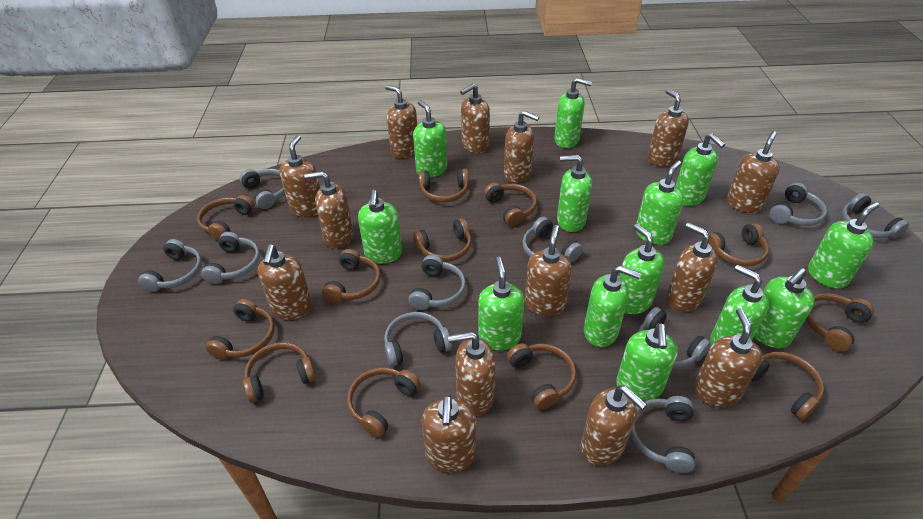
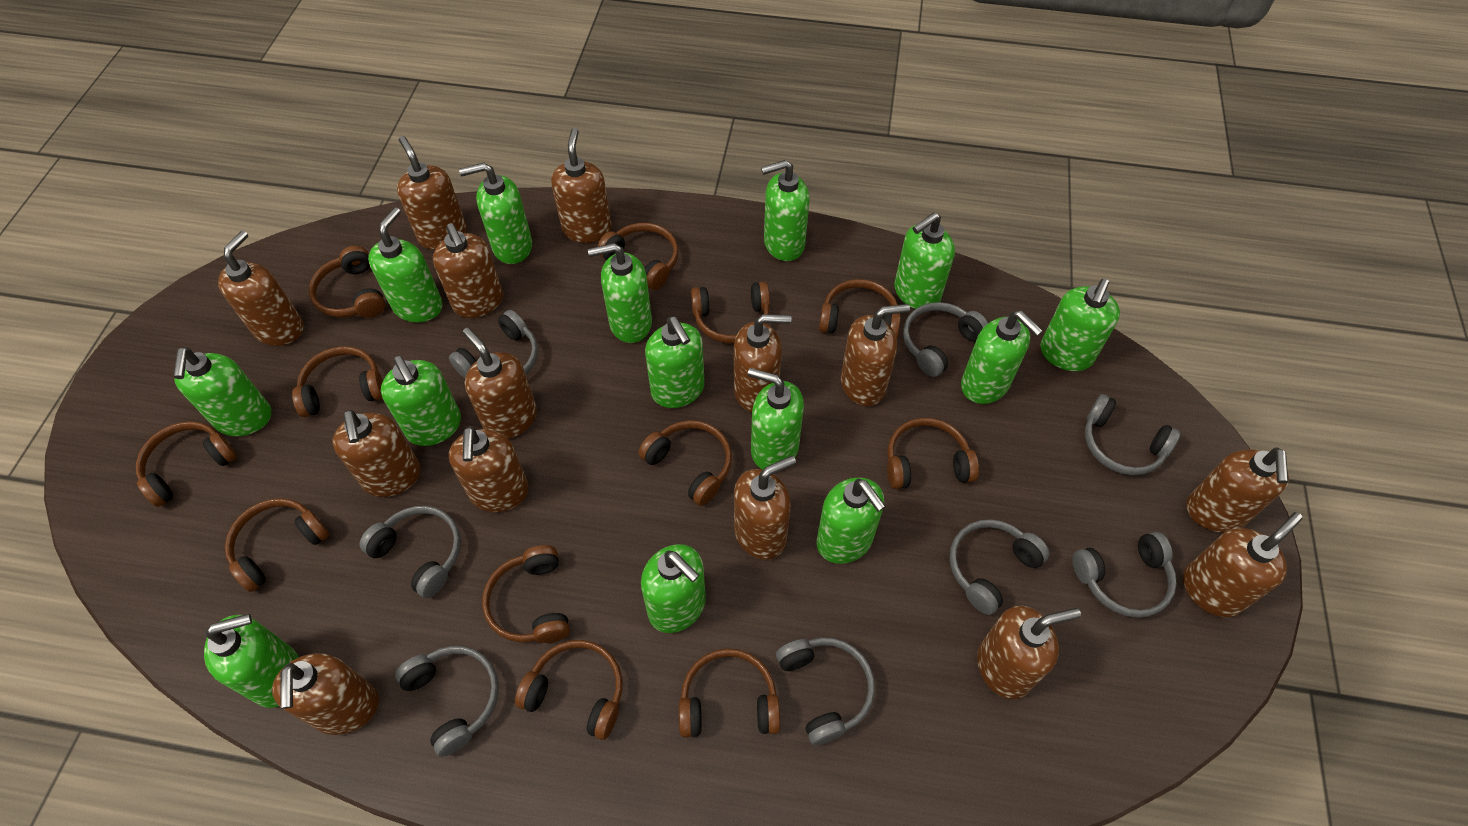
green soap dispenser: [358,190,402,264] [413,100,447,177] [478,257,524,351] [554,78,592,148] [557,155,592,232] [584,265,641,347] [616,323,678,401] [619,224,665,314] [636,161,684,245] [676,133,725,206] [710,265,769,346] [754,268,814,348] [808,202,879,289] = 13 -> [174,347,271,436] [204,613,299,708] [368,207,443,322] [381,356,461,446] [459,162,532,264] [588,243,652,343] [641,544,706,633] [645,316,705,408] [748,368,804,470] [761,160,809,261] [817,478,886,564] [894,213,955,309] [961,311,1043,404] [1040,279,1120,371] = 14
grey headphones: [138,239,202,292] [201,232,260,284] [240,169,285,209] [384,312,452,367] [408,255,466,310] [523,217,583,262] [630,396,695,473] [638,307,711,368] [769,183,827,226] [842,193,909,239] = 10 -> [359,506,461,598] [395,646,499,757] [449,310,538,378] [776,638,875,745] [903,302,988,377] [949,519,1050,615] [1072,532,1177,618] [1085,394,1181,475] = 8

